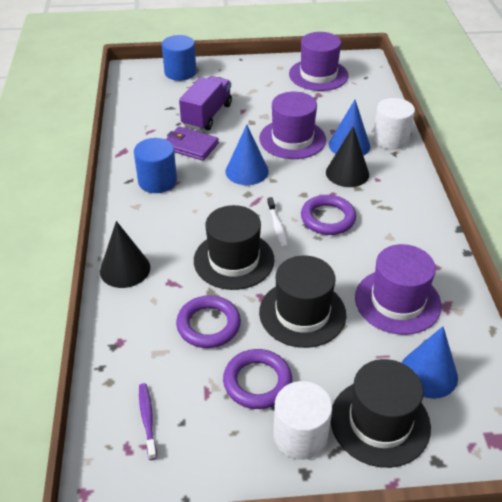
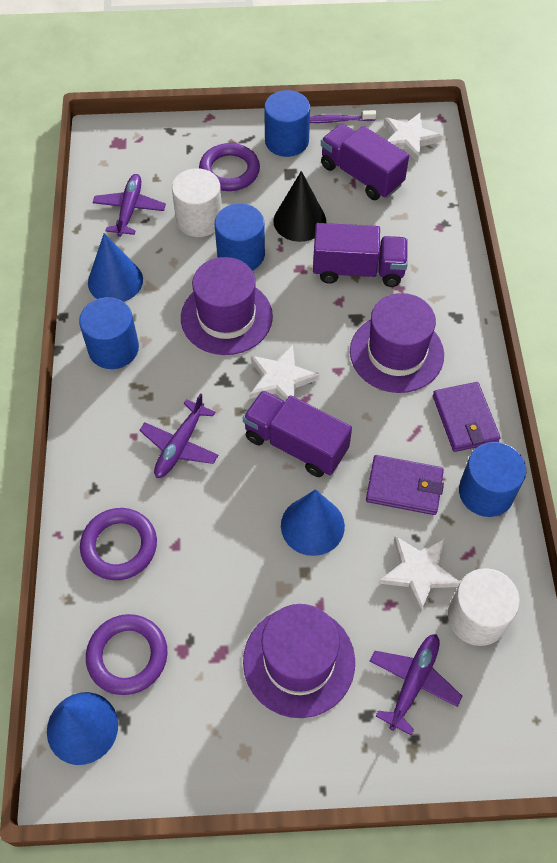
black cone: [100,221,150,288] [326,126,369,187] = 2 -> [273,171,326,242] = 1
black hat: [194,205,275,290] [259,256,346,348] [331,359,431,468] = 3 -> none = 0
blue cylinder: [134,138,177,193] [162,35,196,81] = 2 -> [79,297,139,369] [215,203,265,271] [264,90,310,157] [459,442,526,517] = 4
purple plane: none = 0 -> [93,174,166,237] [139,393,219,478] [370,634,462,735] = 3
purple truck: [179,76,232,130] = 1 -> [243,390,352,477] [313,223,408,287] [321,124,409,200] = 3
purple wallet: [166,126,219,161] = 1 -> [366,455,444,515] [433,382,501,452] = 2
white star: none = 0 -> [250,345,319,402] [379,536,460,613] [384,112,443,162] = 3
white toothbrush: [267,197,288,248] = 1 -> none = 0

